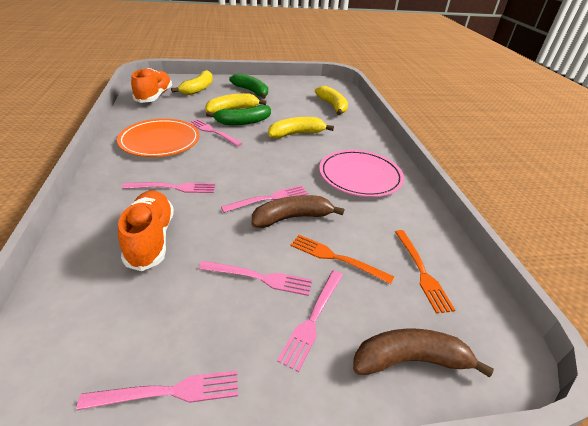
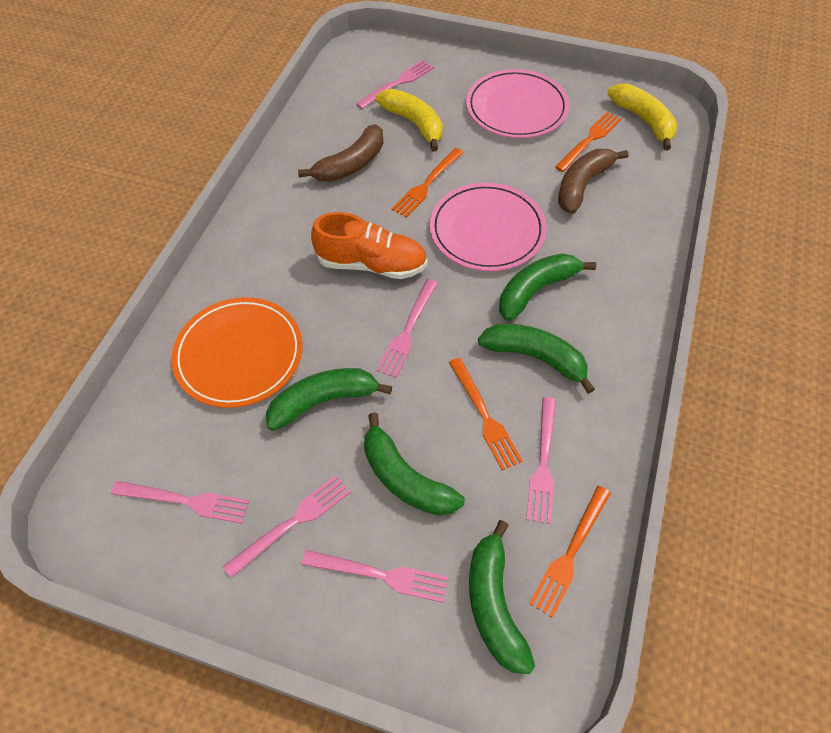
green banana: [206,105,271,125] [229,73,268,99] = 2 -> [266,368,392,431] [364,413,464,516] [469,520,535,674] [478,324,595,394] [499,254,596,321] = 5
orange fork: [290,235,394,284] [395,230,455,314] = 2 -> [392,148,463,218] [448,358,523,470] [529,486,611,618] [555,112,621,172] = 4
orange shoe: [118,190,174,271] [131,68,172,103] = 2 -> [311,212,427,279] = 1
pink plate: [319,150,404,197] = 1 -> [430,183,546,271] [466,69,569,138] = 2
yellow banana: [171,70,213,95] [205,93,266,113] [268,117,334,138] [315,86,348,115] = 4 -> [375,89,443,151] [607,83,677,150] = 2

